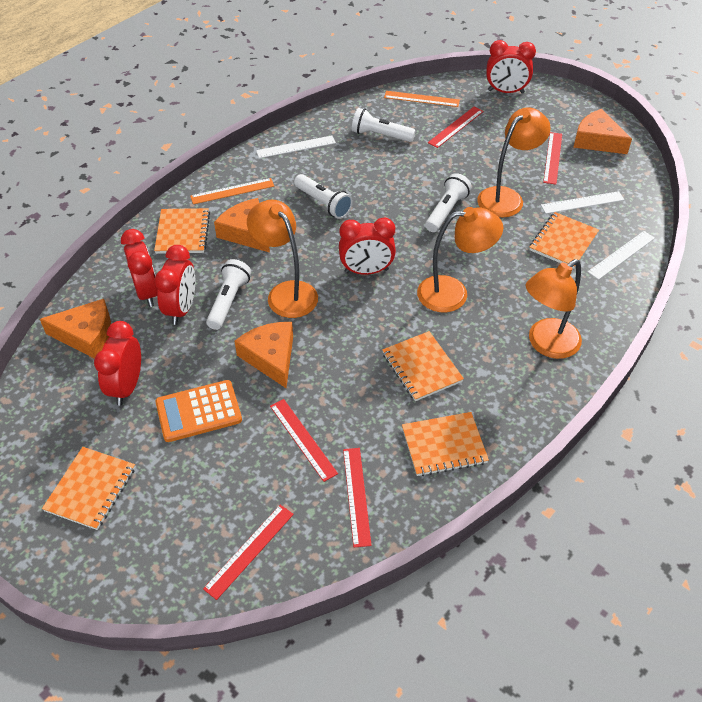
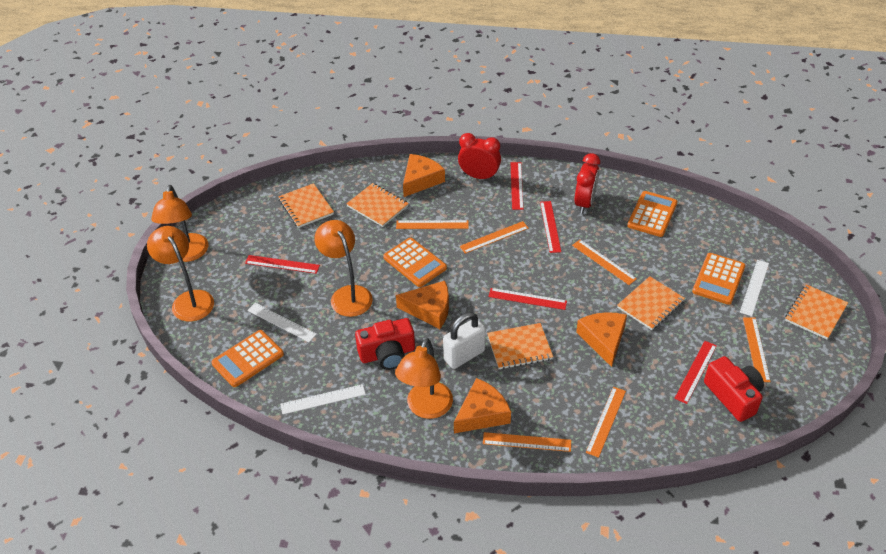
orange calculator: [155,380,242,442] = 1 -> [211,330,284,387] [383,238,447,287] [627,191,677,237] [692,253,745,305] = 4
orange ruler: [190,178,274,204] [384,91,460,107] = 2 -> [396,220,469,229] [459,221,529,254] [483,432,571,452] [572,240,637,285] [586,387,626,458] [743,317,771,382] = 6
red camera: none = 0 -> [355,318,415,370] [704,356,764,422] = 2
red clock: [94,321,141,405] [121,229,157,307] [155,245,195,325] [339,217,396,275] [486,40,536,93] = 5 -> [458,133,501,180] [575,153,600,214] = 2
white flashlight: [206,259,251,330] [294,174,353,219] [352,108,416,142] [425,173,472,232] = 4 -> none = 0
white padlock: none = 0 -> [443,312,486,369] = 1

